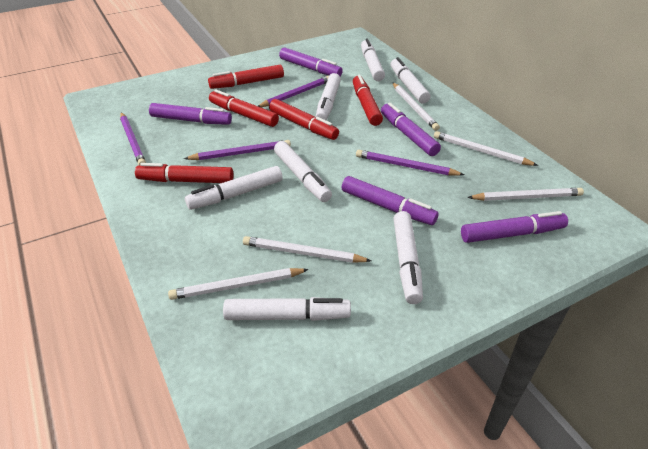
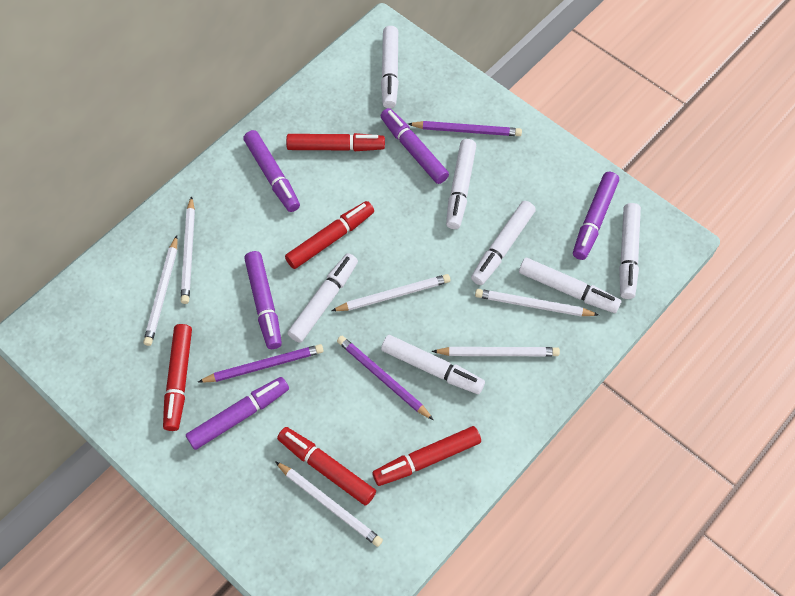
purple pencil: [120,112,146,165] [184,140,291,160] [258,76,329,107] [356,150,464,176] = 4 -> [198,344,324,383] [337,336,433,420] [408,121,522,136] = 3
white pencil: [168,268,309,300] [243,236,371,263] [392,82,440,131] [434,131,538,166] [467,188,584,201] = 5 -> [143,235,178,346] [181,196,195,304] [275,461,383,547] [331,274,451,311] [432,347,560,356] [475,289,599,316] = 6

